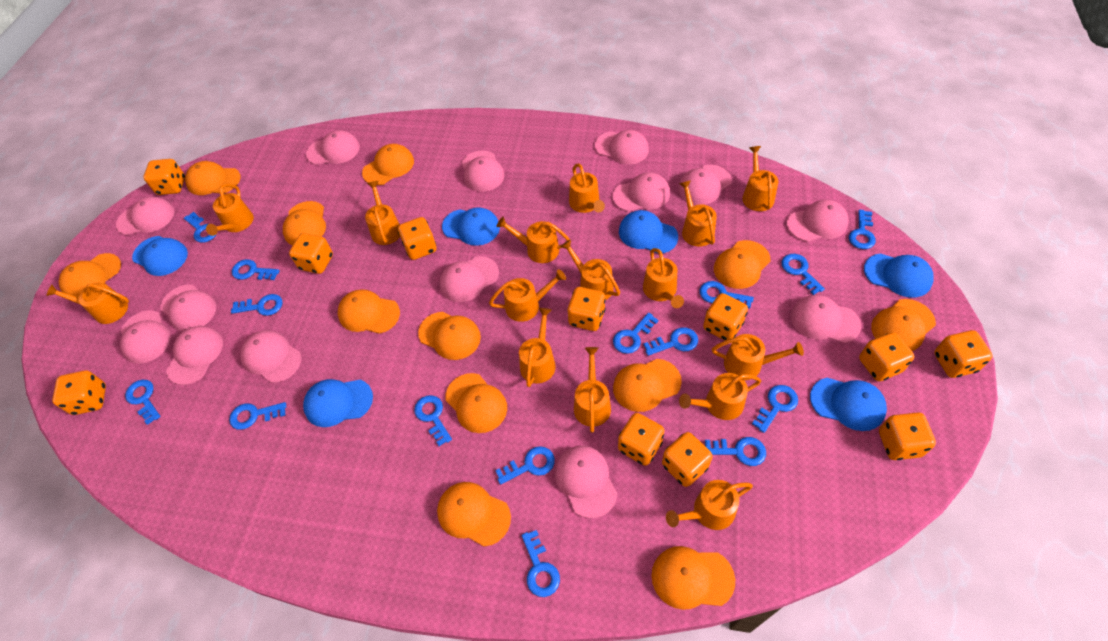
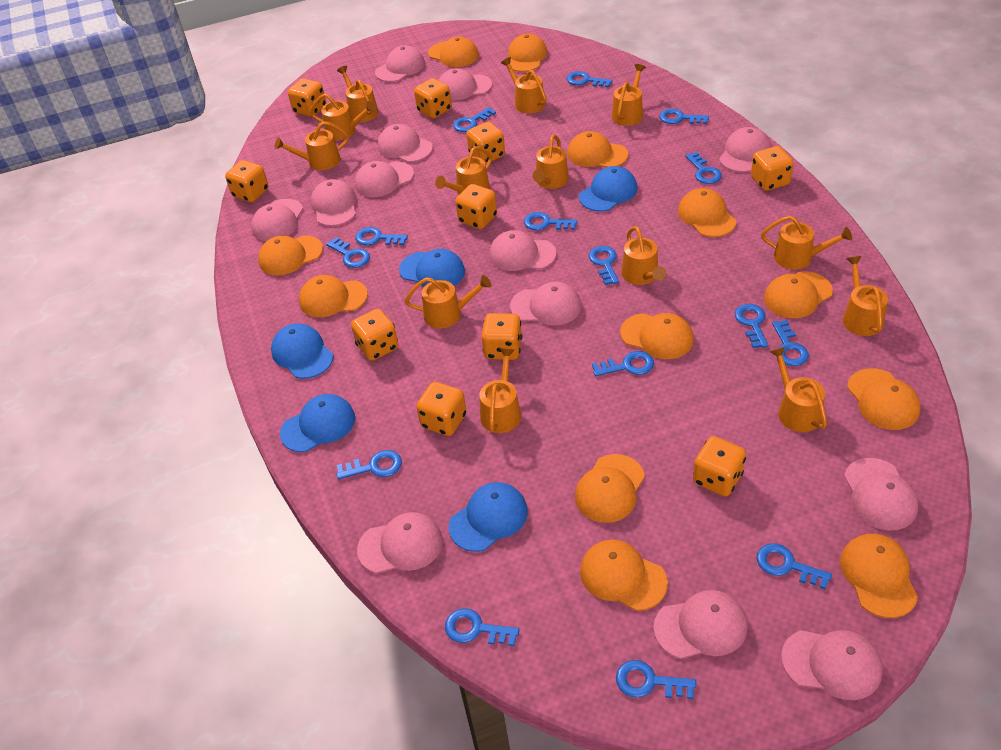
blue cap: [132,236,188,276] [303,379,373,427] [442,207,500,246] [619,210,678,254] [810,378,887,431] [864,253,934,298] = 6 -> [271,323,334,379] [280,394,355,452] [399,249,465,287] [449,482,528,552] [579,166,637,212] = 5
orange dice: [52,370,106,415] [143,159,185,195] [289,233,333,274] [398,217,436,260] [568,287,606,331] [618,413,665,466] [662,432,713,487] [703,293,748,341] [859,332,914,382] [879,413,936,460] [934,330,993,378] = 11 -> [225,160,269,202] [288,78,326,117] [351,309,398,361] [414,78,452,119] [416,382,466,436] [455,184,497,229] [466,122,505,164] [481,313,522,360] [693,436,746,496] [751,146,794,191] = 10
orange watering can: [46,282,129,324] [206,184,254,236] [365,181,400,245] [489,269,566,322] [496,217,570,263] [519,308,556,387] [560,239,620,300] [569,163,605,213] [574,347,611,433] [643,248,684,308] [666,480,753,530] [679,180,717,246] [679,373,761,420] [712,334,804,380] [742,146,778,211] = 15 -> [275,121,349,170] [310,94,376,140] [337,66,378,122] [405,275,492,328] [435,146,492,195] [479,348,521,433] [501,57,546,114] [532,134,569,189] [612,64,646,126] [621,226,666,285] [761,216,852,270] [769,347,827,432] [843,256,888,336] = 13
pink cap: [116,197,174,235] [120,310,171,364] [161,285,216,331] [166,326,223,385] [240,330,302,383] [306,130,360,165] [440,256,499,302] [462,151,504,192] [555,446,617,518] [595,130,649,165] [612,172,670,212] [678,165,732,205] [786,200,849,242] [791,295,861,343] = 14 -> [251,199,303,241] [311,179,356,226] [355,161,414,197] [357,512,443,574] [375,45,425,82] [377,124,433,162] [438,68,492,101] [489,230,556,271] [510,282,581,326] [653,590,747,659] [719,127,771,172] [781,630,883,700] [844,458,918,530] = 13

